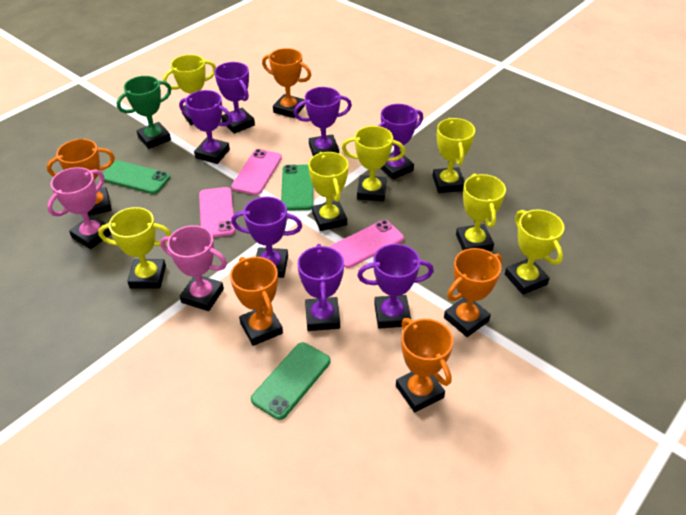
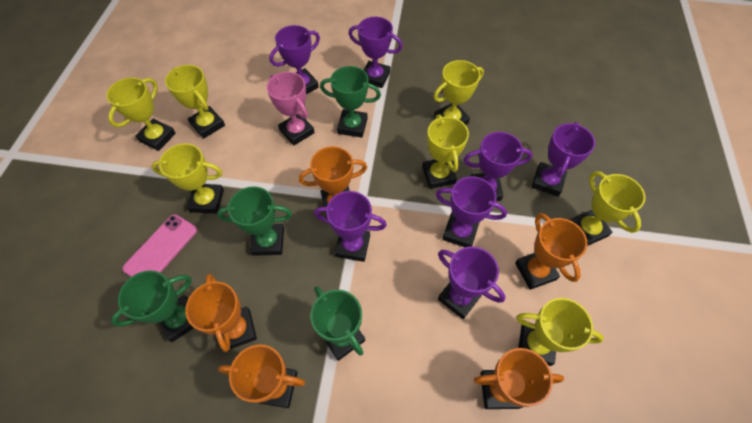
green phone: [103,160,170,194] [251,342,330,420] [281,164,313,211] = 3 -> none = 0
green trophy: [117,76,171,149] = 1 -> [111,270,194,342] [217,186,292,256] [311,286,365,361] [320,66,381,138] = 4
pink phone: [199,187,235,237] [231,149,282,195] [330,220,404,268] = 3 -> [122,214,197,277] = 1
pink trophy: [47,167,111,249] [160,225,227,311] = 2 -> [267,72,315,146] = 1

